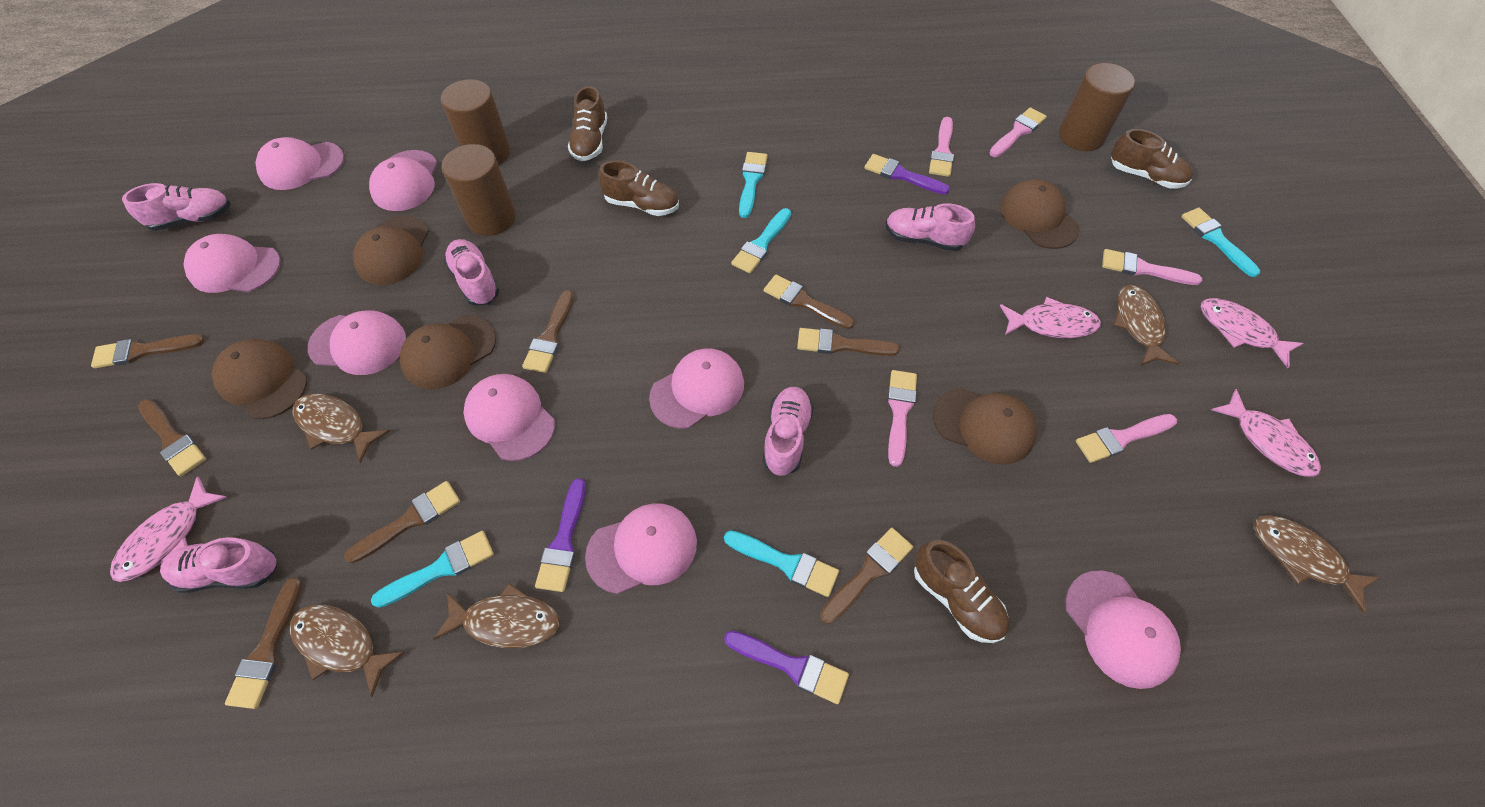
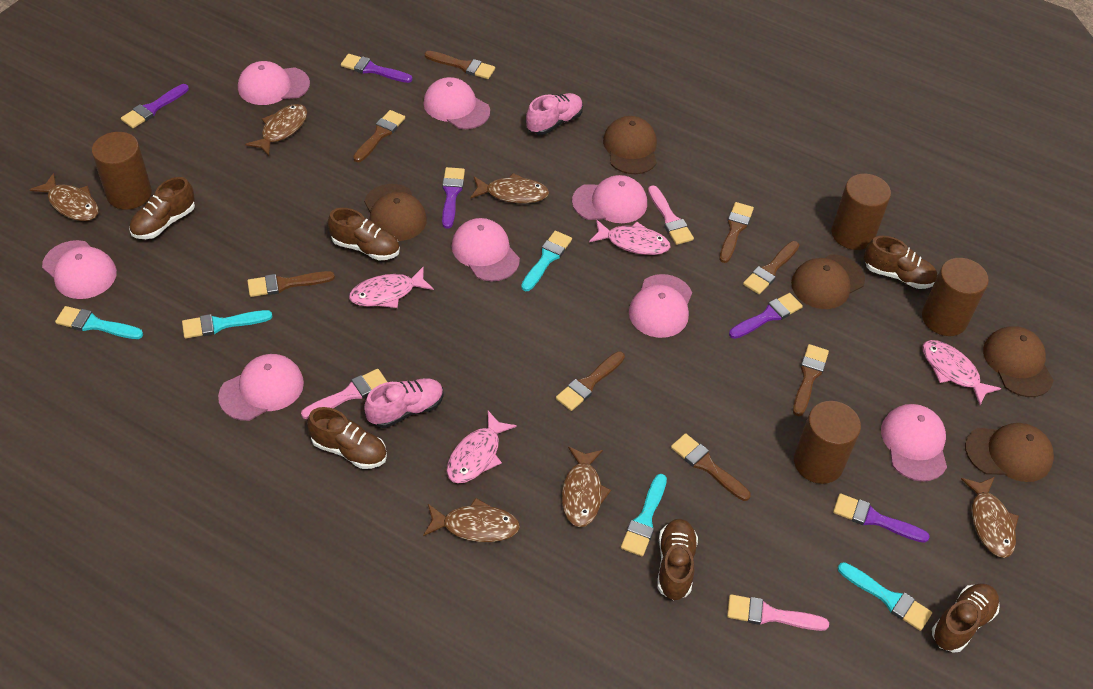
brown cylinder: [441,79,511,165] [441,144,516,236] [1059,63,1135,151] = 3 -> [92,132,152,210] [794,401,861,484] [831,174,891,250] [922,258,989,336] = 4
brown fish: [290,605,405,697] [292,394,390,463] [434,583,560,648] [1113,285,1179,366] [1254,515,1380,613] = 5 -> [30,173,99,221] [245,104,307,156] [423,498,520,542] [470,173,549,204] [562,447,611,527] [961,477,1019,558] = 6
brown shoe: [568,86,607,161] [598,160,679,216] [914,540,1009,643] [1111,129,1193,189] = 4 -> [129,177,195,239] [307,407,387,469] [328,208,400,260] [657,519,698,601] [864,236,937,289] [932,583,1000,653] = 6
pink brush: [887,370,917,467] [929,117,954,177] [989,107,1047,157] [1076,414,1177,463] [1102,249,1202,285] = 5 -> [301,369,387,419] [648,185,694,245] [727,594,829,631] = 3
pink shoe: [122,183,231,231] [160,537,277,593] [444,239,499,306] [763,387,814,476] [886,203,975,251] = 5 -> [364,378,444,428] [526,93,583,135] = 2
purple brush: [535,478,586,592] [724,631,849,704] [864,154,950,195] = 3 -> [121,84,189,128] [341,54,413,83] [442,167,465,229] [729,293,803,339] [833,493,930,543] = 5

